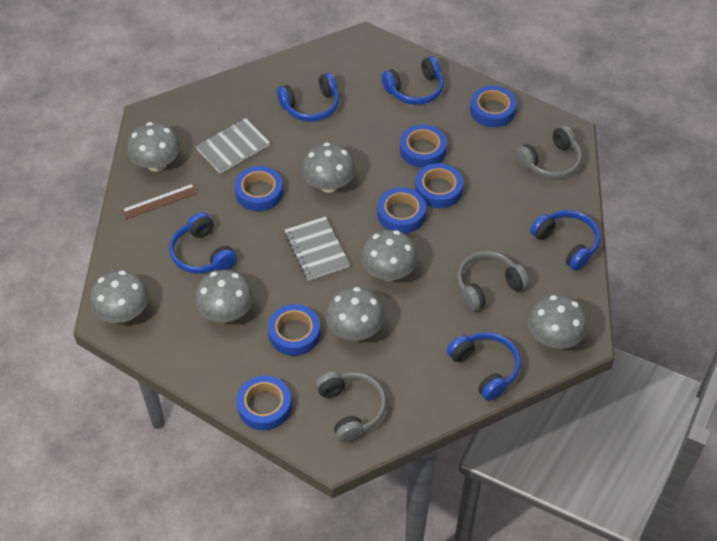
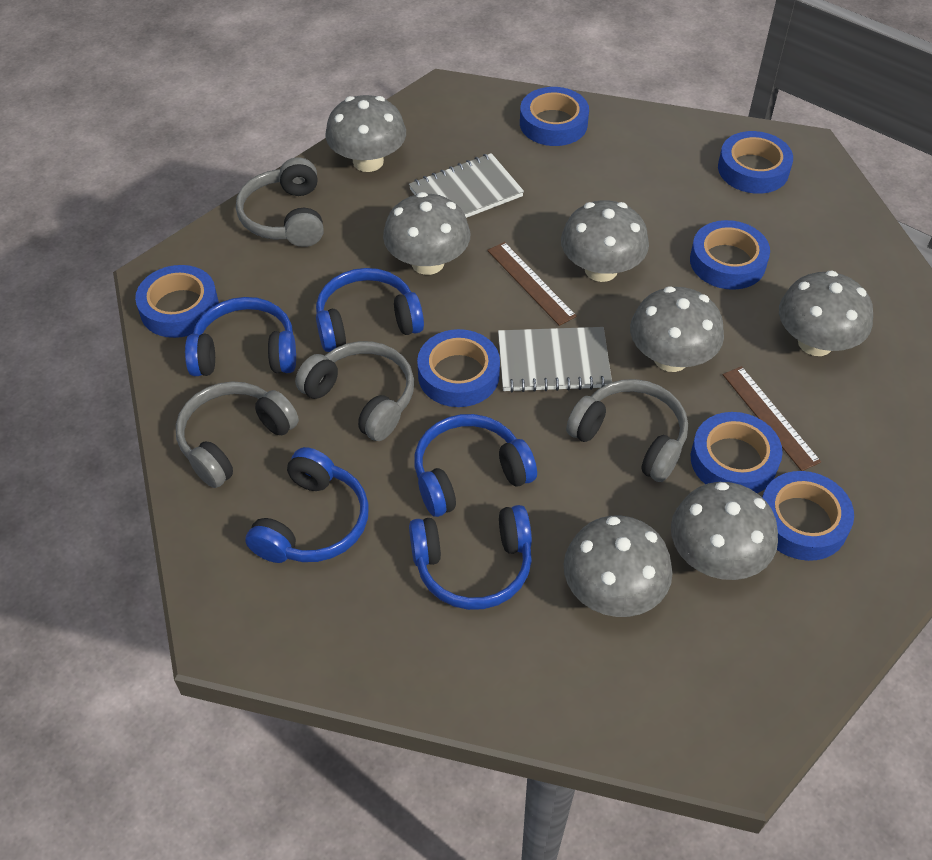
brown ruler: [122,183,199,220] = 1 -> [487,242,577,326] [723,366,821,471] = 2
grey headphones: [316,372,386,443] [457,251,529,311] [515,125,582,179] = 3 -> [176,381,299,488] [236,158,324,247] [295,341,414,441] [566,379,688,482] = 4

